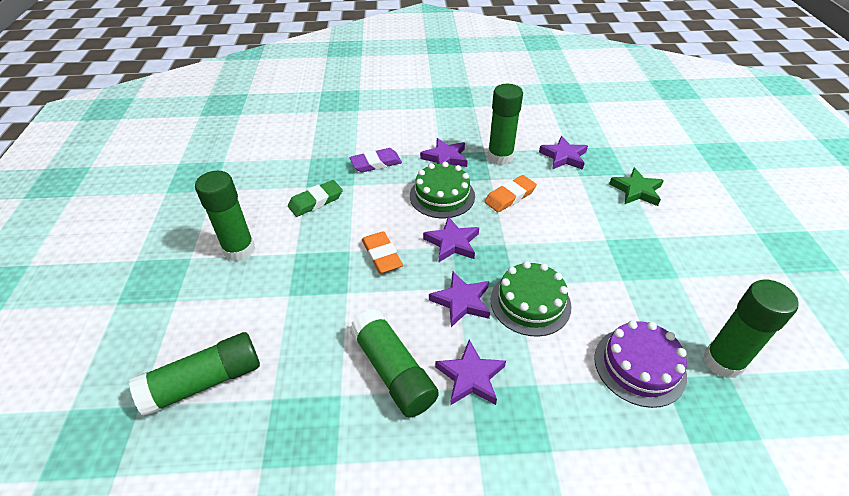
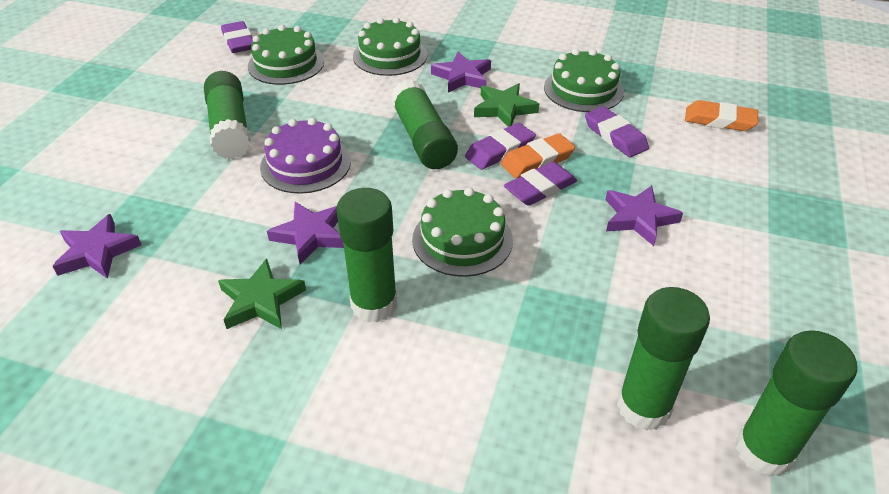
green cake: [410,162,475,218] [491,261,572,337] = 2 -> [248,25,324,85] [353,17,427,76] [412,187,513,277] [544,49,624,112] = 4
green eraser: [288,180,343,217] = 1 -> none = 0
green star: [609,168,664,206] = 1 -> [218,258,306,329] [474,83,539,127] = 2
purple eraser: [350,148,402,172] = 1 -> [221,21,253,53] [465,123,536,170] [504,162,577,206] [585,106,649,158] = 4
purple star: [420,138,468,167] [423,216,479,262] [429,271,490,327] [435,340,506,405] [539,136,588,170] = 5 -> [52,214,142,279] [267,202,344,264] [431,52,491,92] [606,186,683,246] = 4

